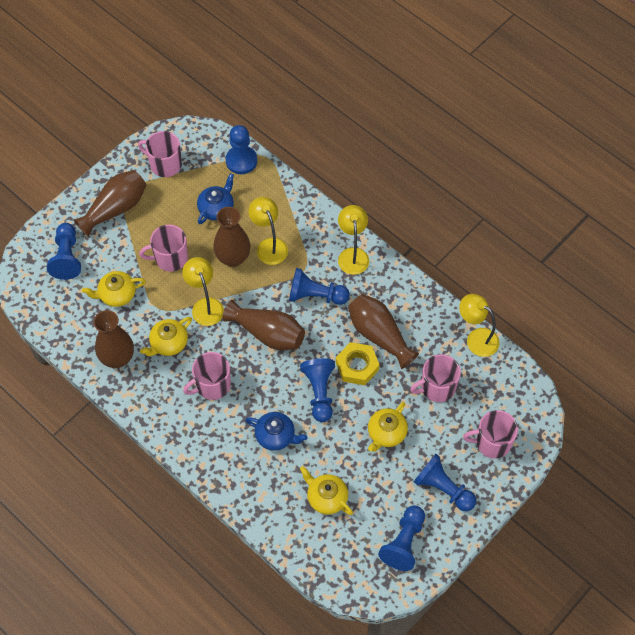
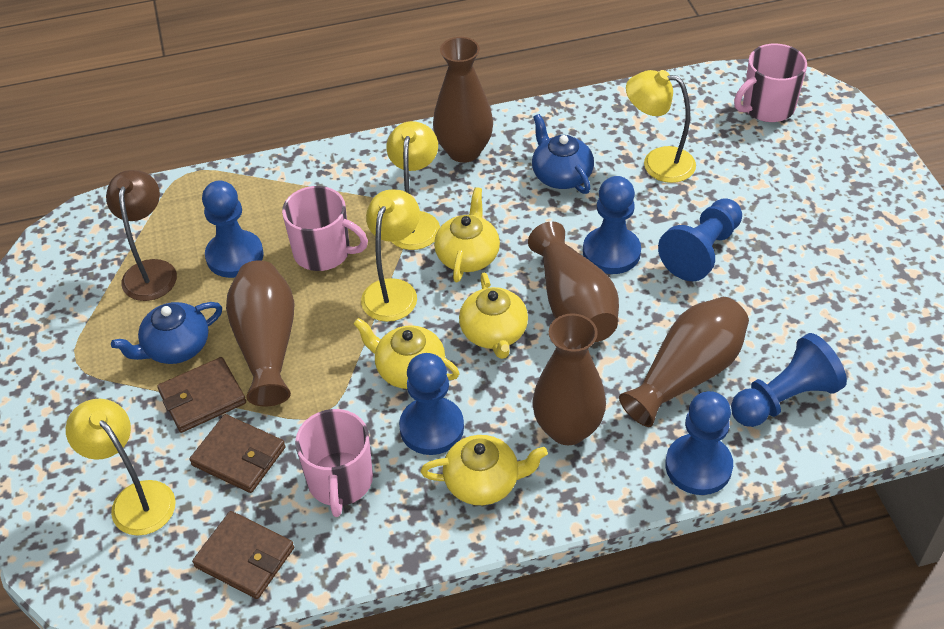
brown lamp: none = 0 -> [106,170,177,301] = 1
brown wallet: none = 0 -> [157,357,246,433] [189,414,286,493] [192,511,294,599] = 3
pink mug: [138,131,182,177] [139,224,188,272] [183,352,231,400] [410,354,461,402] [463,410,518,459] = 5 -> [282,186,368,271] [295,409,373,517] [734,44,807,122] = 3
yellow nut: [336,342,379,385] = 1 -> none = 0

